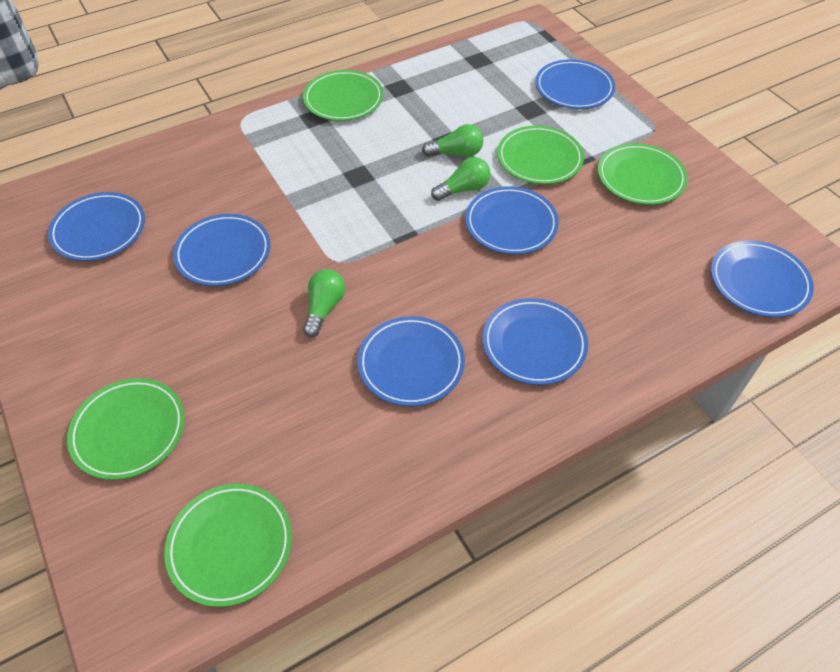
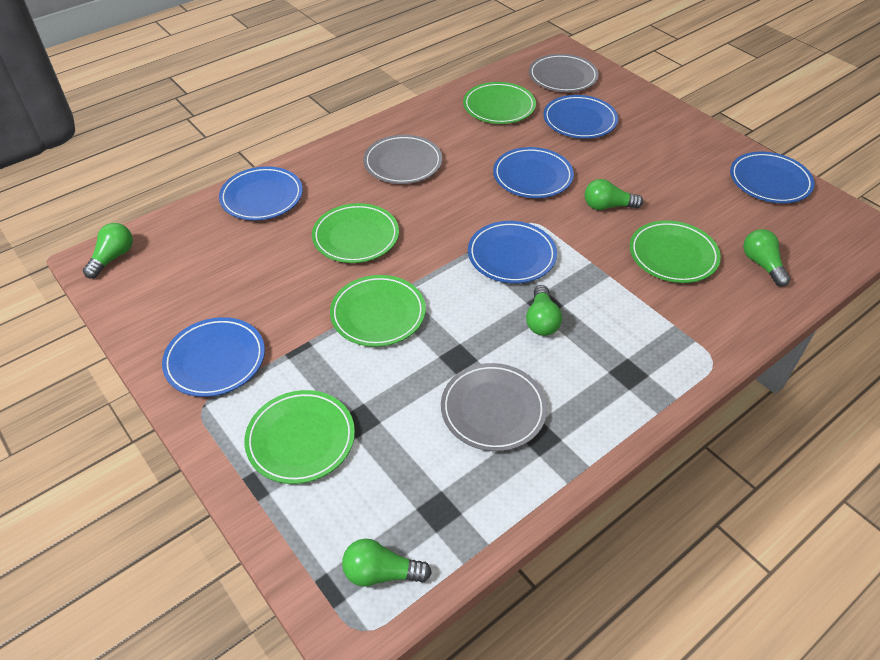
blue plate: [48,192,145,261] [173,214,271,286] [358,316,465,406] [465,186,559,254] [483,298,588,385] [535,59,615,109] [711,241,814,317] = 7 -> [162,317,265,397] [219,166,303,220] [468,221,557,283] [493,147,574,198] [543,95,618,139] [730,152,815,203] = 6
green light bulb: [303,269,345,337] [422,124,483,157] [431,157,490,201] = 3 -> [83,223,133,279] [342,538,432,587] [526,285,562,336] [585,179,643,210] [743,229,790,287] = 5
grey plate: none = 0 -> [363,135,442,184] [441,363,547,451] [529,54,599,92] = 3

